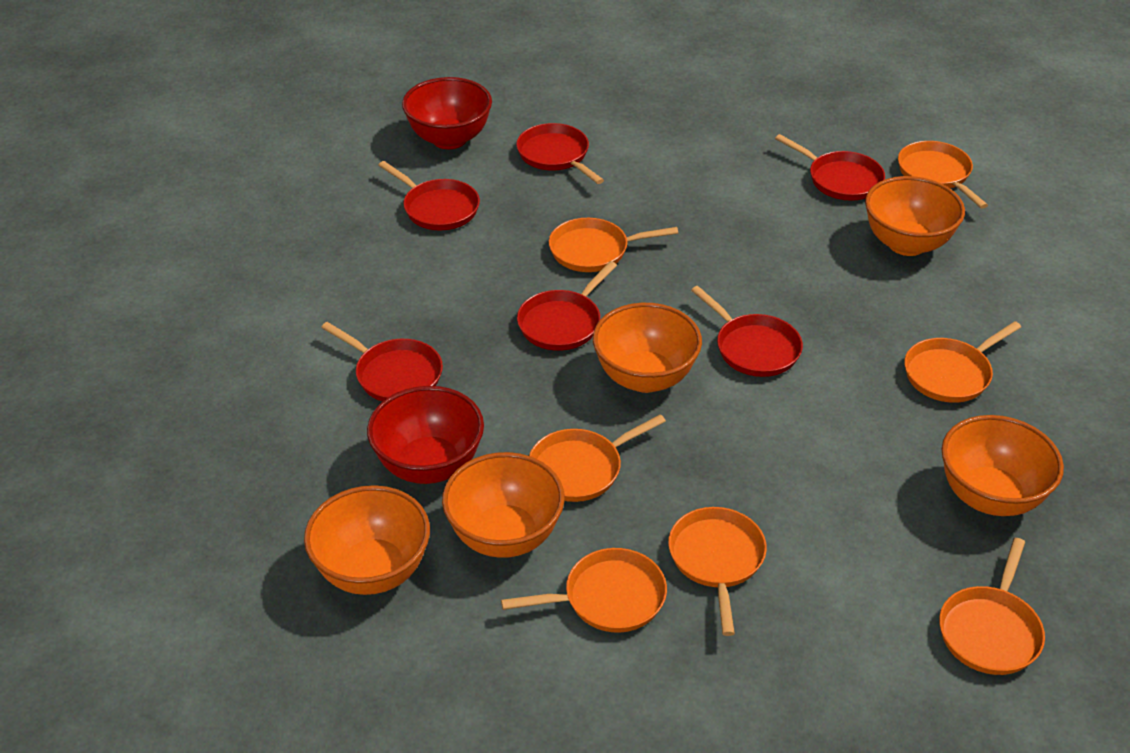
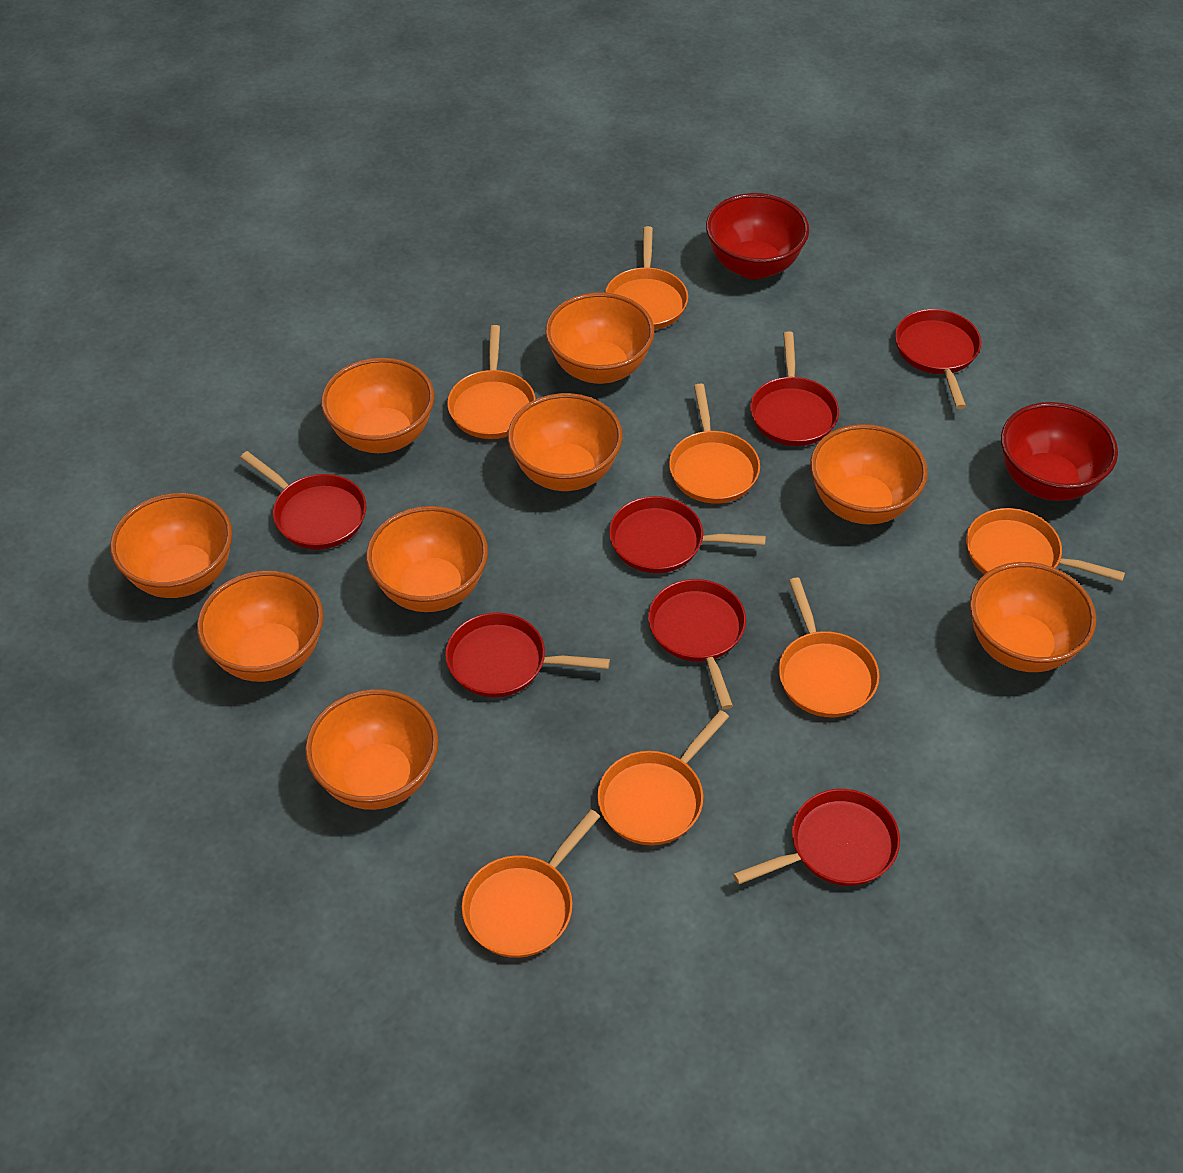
orange bowl: [304,485,430,595] [442,452,565,558] [593,303,702,393] [865,176,965,256] [942,415,1064,516] = 5 -> [110,493,233,598] [197,571,324,682] [305,689,438,810] [321,358,434,453] [366,506,488,612] [508,393,623,491] [546,292,654,384] [810,424,928,524] [970,562,1096,672] = 9
red pan: [321,322,443,402] [378,161,480,230] [516,123,604,184] [517,261,617,351] [691,286,803,377] [775,134,885,201] = 6 -> [240,451,366,550] [445,613,610,697] [609,496,766,573] [648,579,746,709] [733,789,900,886] [750,331,839,446] [895,309,981,409] = 7

